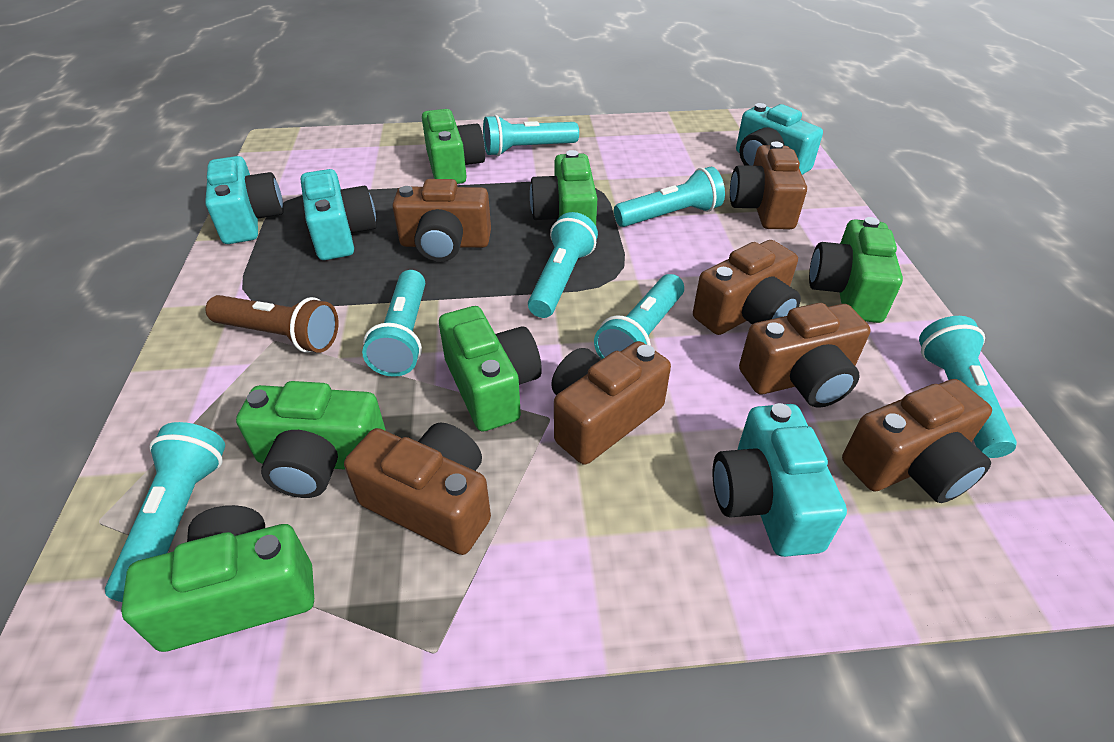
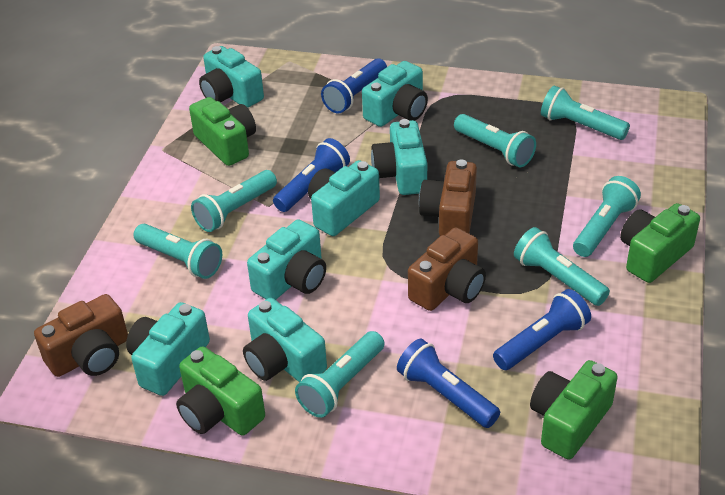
blue flashlight: none = 0 -> [273,138,350,212] [321,58,387,113] [397,339,500,428] [493,289,591,370] = 4
brown camera: [344,423,491,555] [392,179,491,262] [551,341,671,465] [693,240,801,335] [730,142,807,229] [739,303,871,408] [842,379,992,503] = 7 -> [34,294,128,377] [408,227,486,311] [419,159,477,236] = 3
brown flashlight: [205,295,339,353] = 1 -> none = 0
green camera: [121,505,314,652] [236,381,386,498] [422,109,485,184] [439,306,542,432] [530,150,597,225] [809,217,903,323] = 6 -> [176,346,265,436] [189,97,256,166] [530,360,618,460] [620,203,700,283] = 4
turquoise camera: [205,156,284,244] [301,169,376,260] [712,403,847,557] [736,103,823,175] = 4 -> [126,302,210,396] [199,46,264,108] [243,298,327,383] [247,219,326,300] [308,160,380,236] [362,61,428,127] [371,119,427,195] = 7

